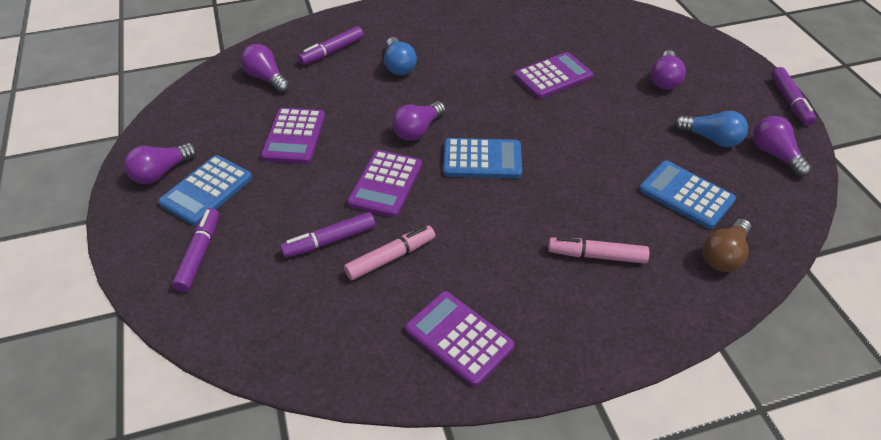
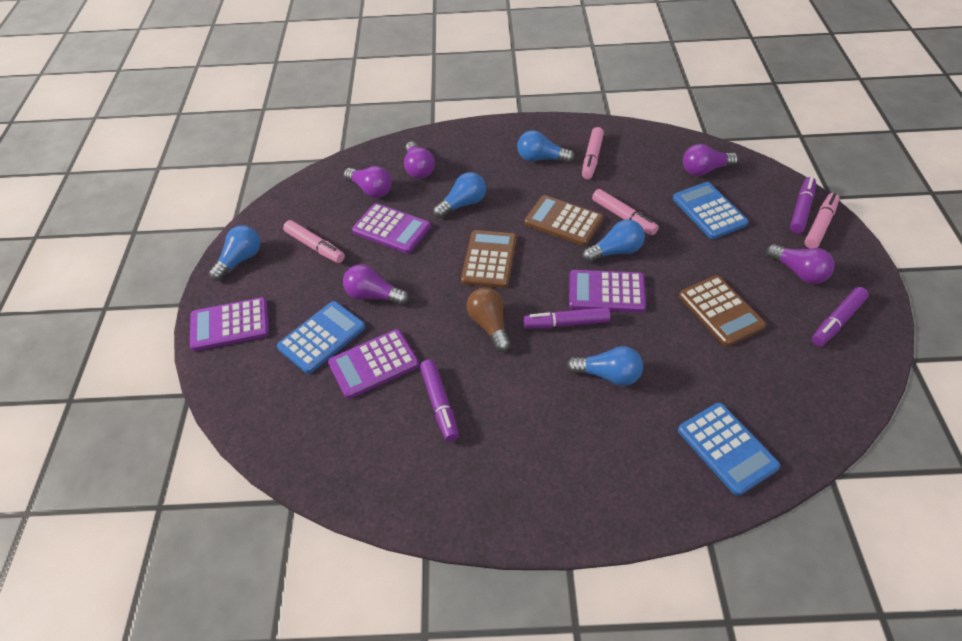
blue light bulb: [384,37,417,75] [675,111,748,147] = 2 -> [209,225,260,281] [433,172,486,219] [517,130,575,163] [566,346,643,386] [582,219,645,263] = 5
brown calculator: none = 0 -> [461,230,516,288] [524,195,603,246] [679,275,766,347] = 3
pink marker: [344,225,435,280] [548,237,649,264] = 2 -> [283,220,345,263] [582,127,604,179] [592,189,659,235] [804,193,840,249] = 4

